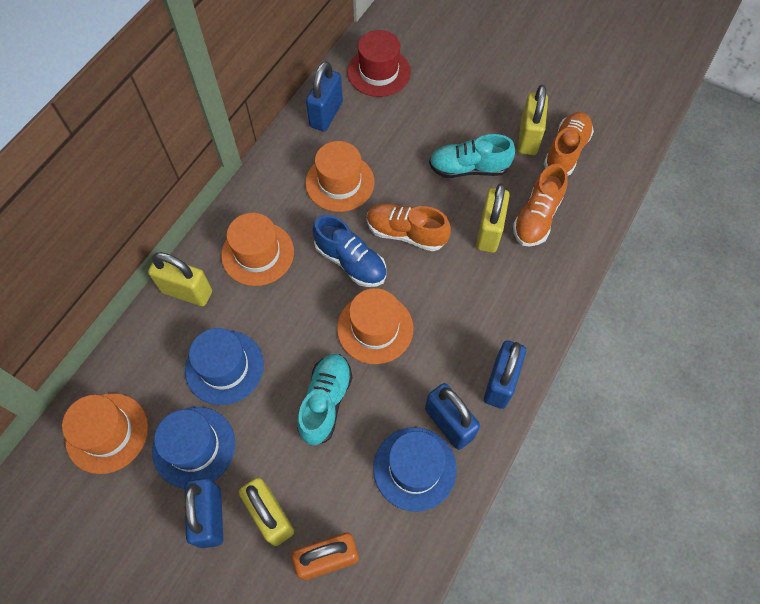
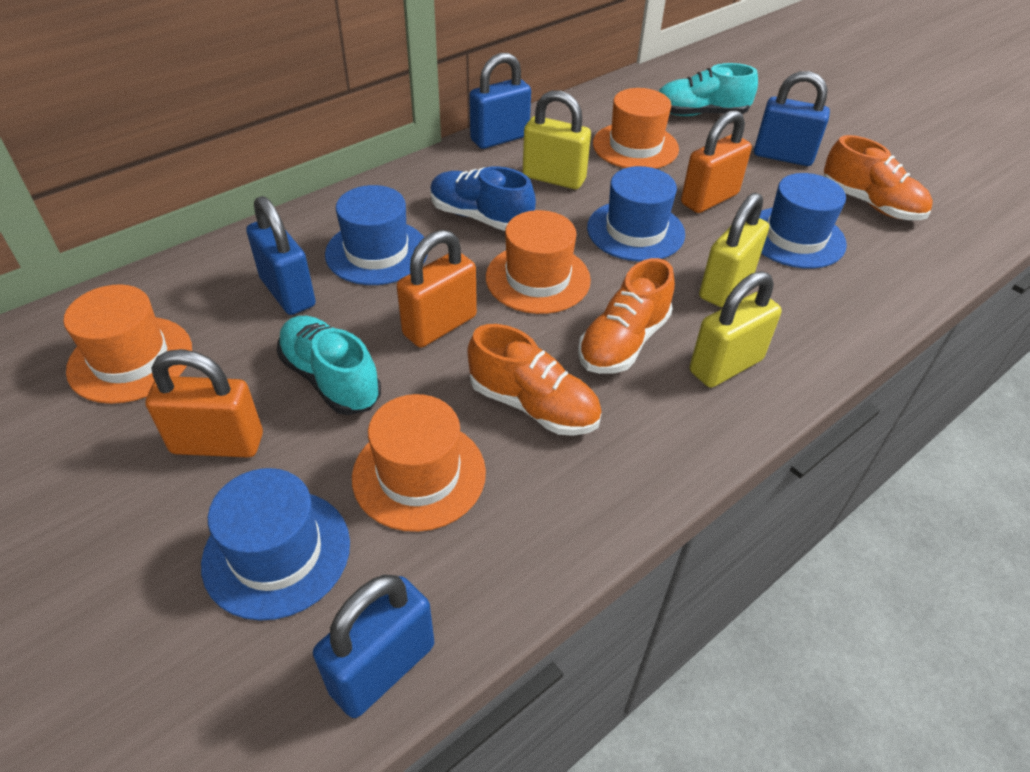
blue hat: [152,407,235,489] [185,328,264,405] [373,427,457,512] = 3 -> [201,468,350,621] [325,185,428,285] [587,166,685,262] [759,173,847,269] = 4
orange padlock: [292,533,359,580] = 1 -> [145,349,263,458] [397,230,477,348] [681,110,752,213] = 3
red hat: [347,30,411,97] = 1 -> none = 0
yellow padlock: [148,252,212,306] [239,477,294,546] [476,183,510,253] [518,85,548,155] = 4 -> [523,90,591,189] [690,271,782,388] [699,193,769,308] = 3

